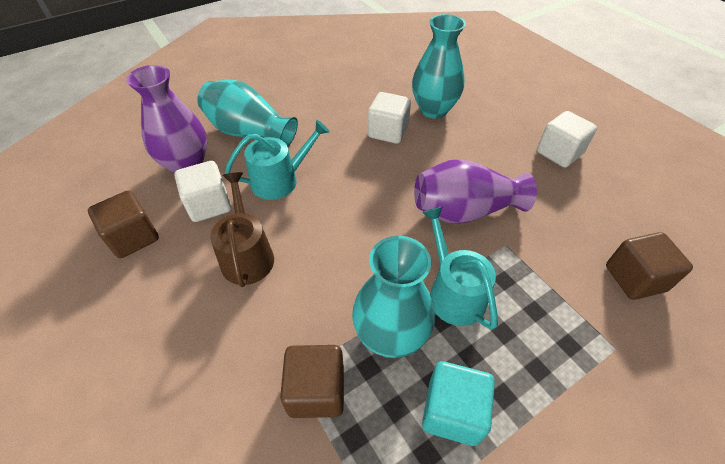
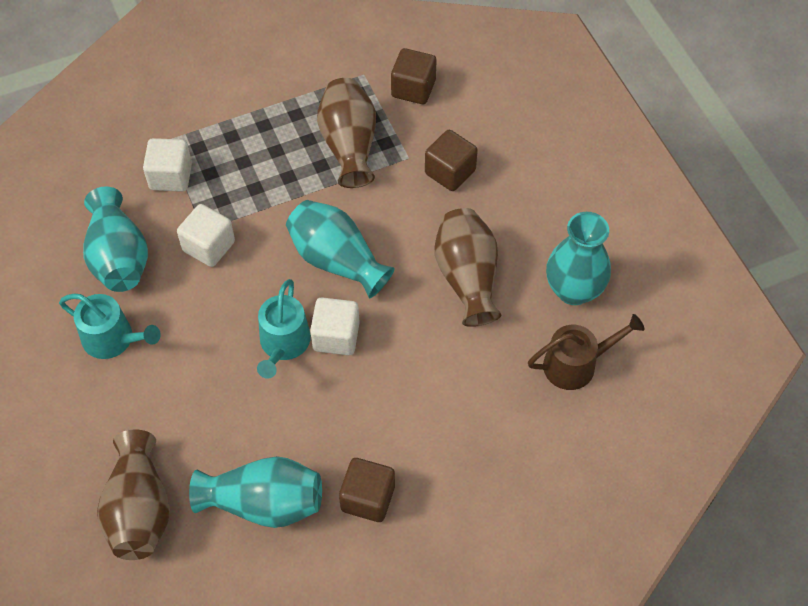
brown vase: none = 0 -> [97,430,170,560] [317,78,376,188] [434,208,501,327] = 3
purple vase: [126,65,207,174] [414,159,537,224] = 2 -> none = 0
turquoise cube: [422,361,495,446] = 1 -> none = 0
turquoise vase: [197,80,298,147] [352,236,435,358] [412,14,466,119] = 3 -> [83,186,148,292] [189,456,322,528] [286,200,394,298] [546,212,611,305] = 4

